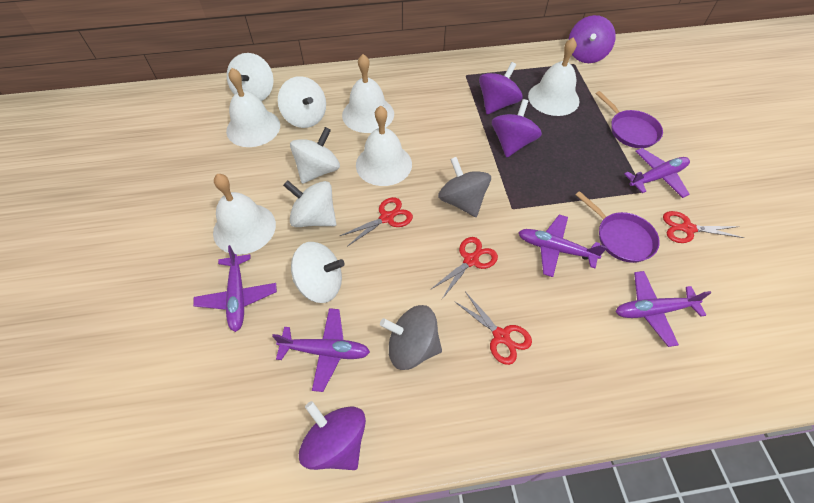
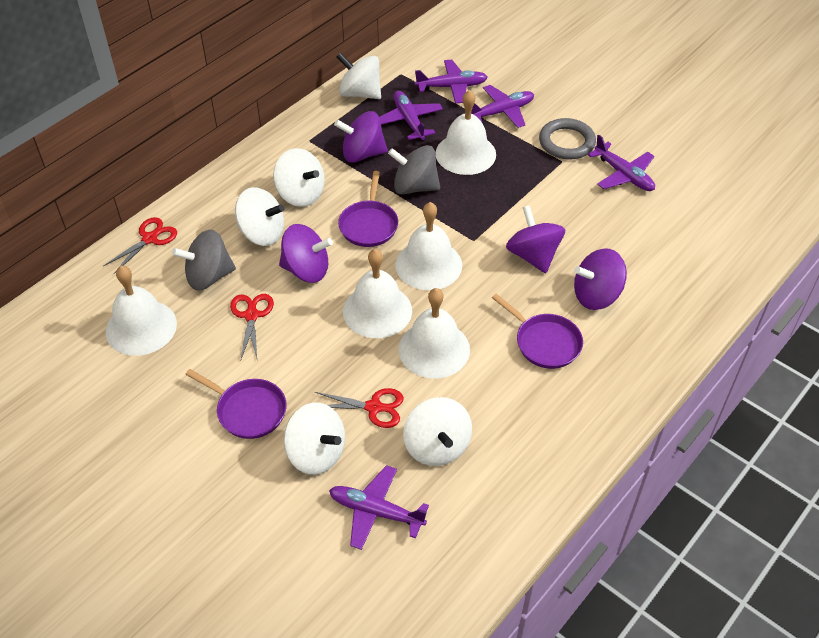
grey ring: none = 0 -> [539,118,596,160] = 1
purple pan: [576,191,660,263] [595,91,663,148] = 2 -> [185,369,287,439] [338,171,398,247] [492,293,583,369] = 3
red scissors: [340,197,413,246] [430,237,498,299] [454,293,532,365] [663,211,744,243] = 4 -> [103,217,177,274] [230,294,274,361] [315,388,404,428] = 3

